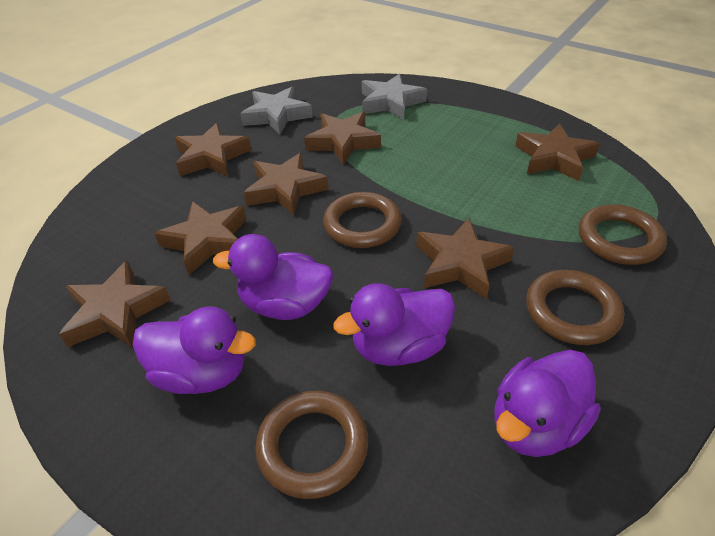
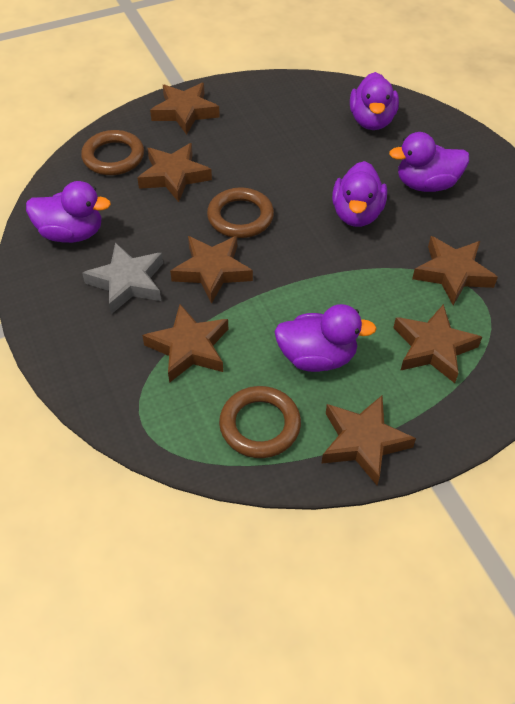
brown ring: [255,391,368,499] [323,192,402,248] [526,270,624,345] [579,204,667,265] = 4 -> [81,130,144,175] [207,187,274,238] [219,386,301,458] = 3
grey star: [240,87,313,135] [362,74,427,120] = 2 -> [82,243,163,314] = 1
purple duck: [132,306,256,394] [213,234,333,320] [333,283,455,366] [494,350,601,457] = 4 -> [26,181,111,243] [274,304,377,372] [332,161,387,227] [350,72,399,130] [389,132,469,192] = 5

